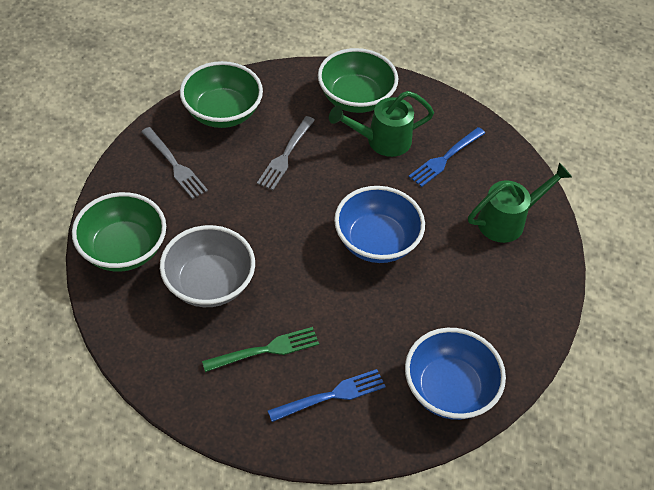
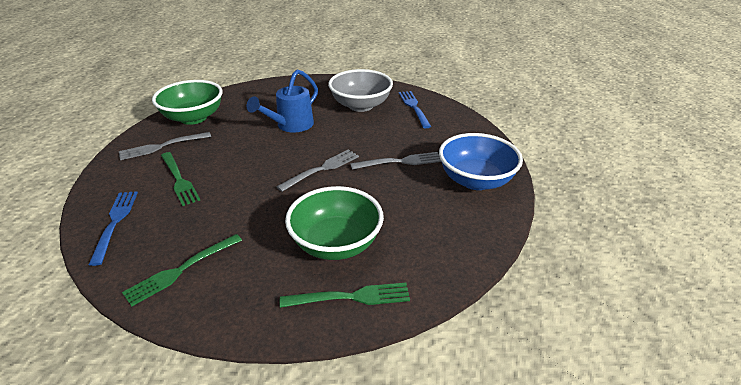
blue bowl: [334,186,425,263] [405,328,506,420] = 2 -> [439,133,523,190] = 1
blue watering can: none = 0 -> [246,69,318,132] = 1
green bowl: [72,192,166,272] [180,61,263,128] [318,48,398,113] = 3 -> [152,80,223,125] [285,186,384,260] = 2
green fork: [202,327,319,372] = 1 -> [122,234,242,306] [161,152,200,206] [280,283,410,308] = 3
green watering can: [329,91,434,157] [468,163,572,243] = 2 -> none = 0
grey fork: [141,127,208,199] [257,116,315,190] = 2 -> [119,132,211,160] [276,149,359,192] [350,152,441,170] = 3

